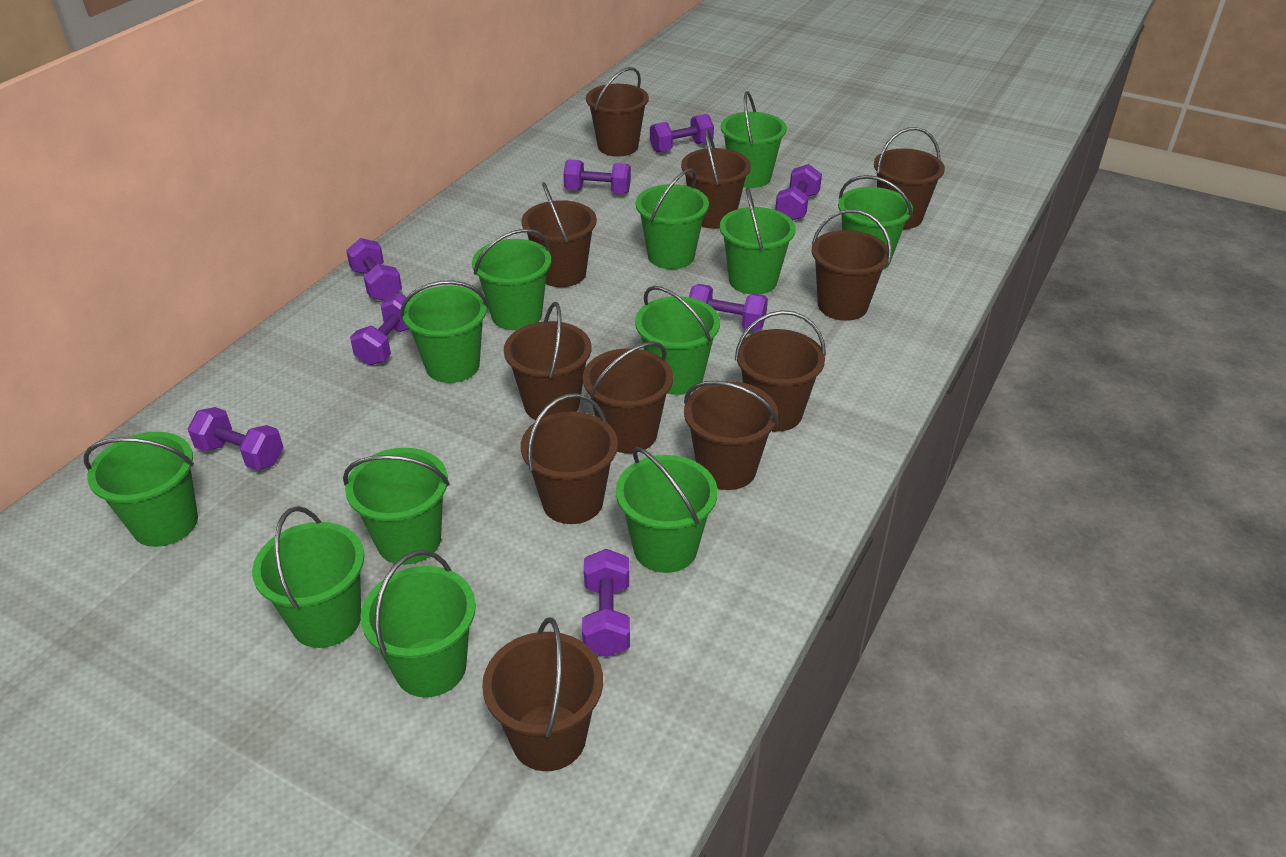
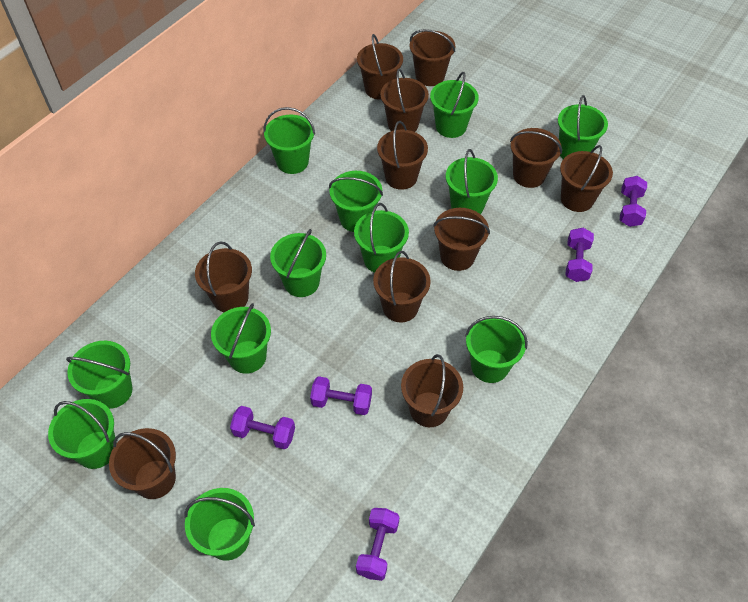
purple dumbbell: [188,407,283,470] [346,238,402,301] [350,293,409,365] [563,159,631,194] [582,549,630,657] [650,114,714,152] [689,284,768,331] [775,164,822,221] = 8 -> [230,406,295,449] [310,376,372,415] [356,508,399,581] [565,228,594,282] [620,176,647,227] = 5

